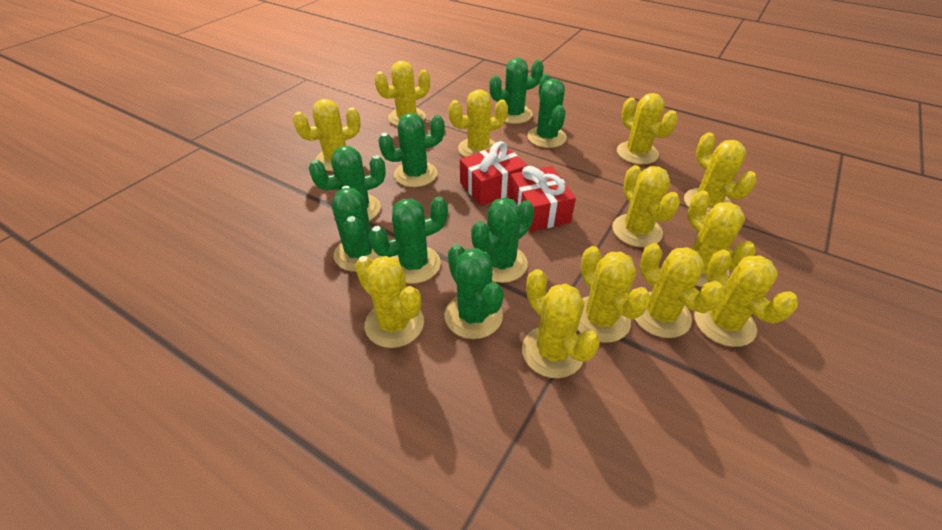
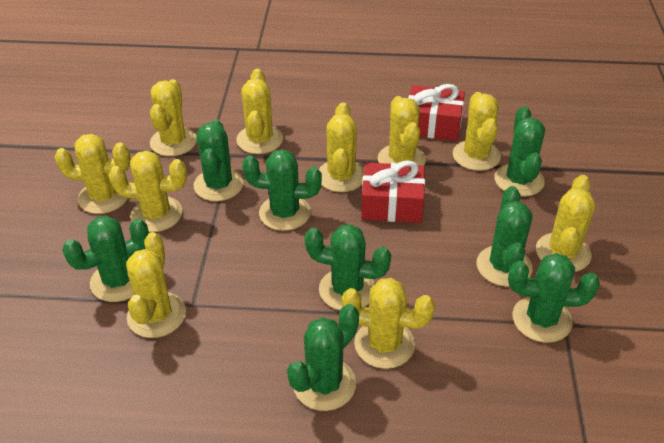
yellow cactus: [293,99,361,171] [355,256,424,348] [375,61,430,126] [448,89,508,157] [522,269,600,378] [578,246,651,343] [612,165,680,247] [617,93,678,165] [635,243,724,338] [684,132,757,215] [688,190,756,287] [694,250,798,347] = 12 -> [55,134,131,214] [109,150,187,232] [126,232,186,338] [150,79,197,156] [236,69,283,154] [318,102,364,192] [342,278,435,369] [378,96,426,166] [453,92,501,171] [536,175,595,272] = 10

